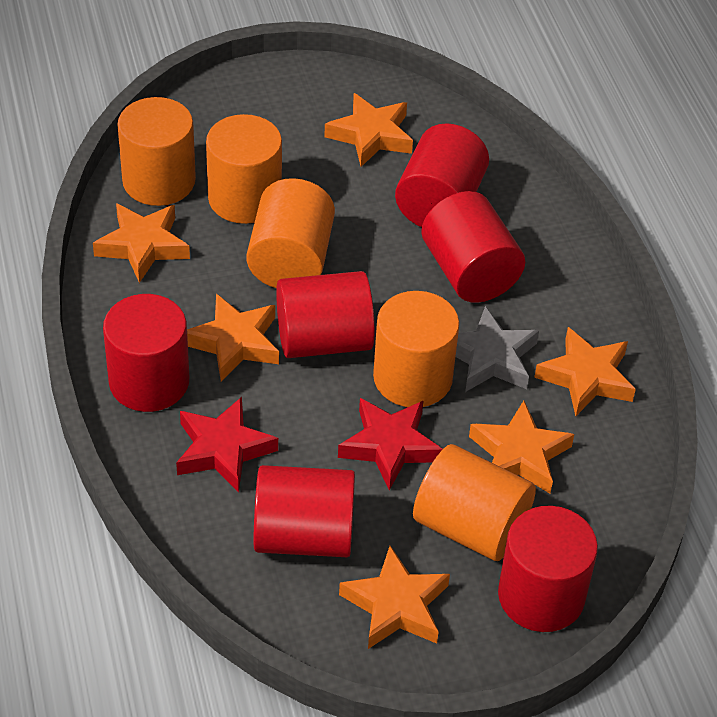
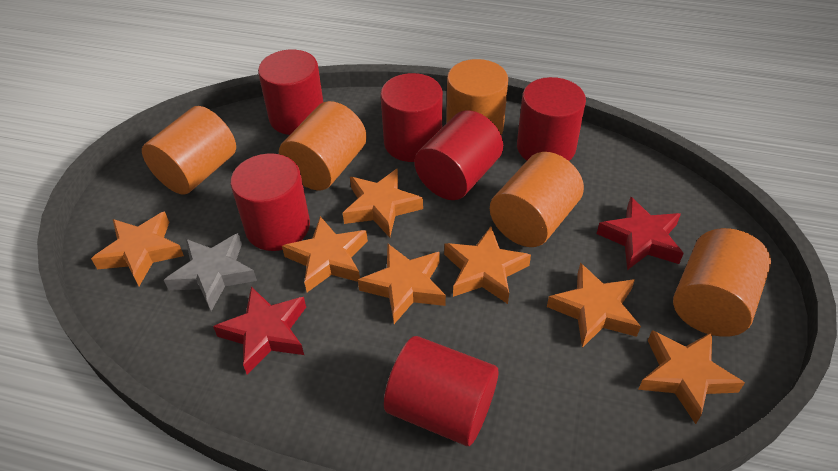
orange star: [93,203,190,283] [187,294,279,381] [324,93,413,167] [339,546,450,649] [469,401,574,493] [534,327,636,416] = 6 -> [91,211,184,286] [282,216,368,292] [343,168,423,237] [358,244,446,324] [444,227,531,304] [547,263,641,348] [638,330,745,424] = 7

